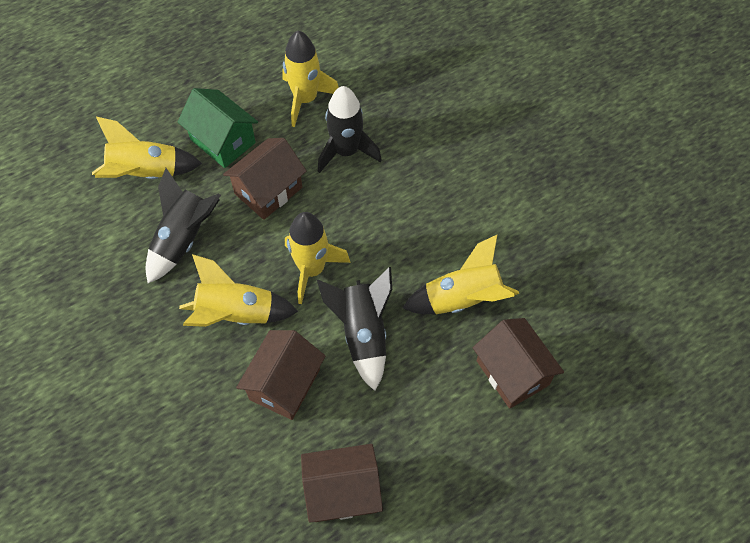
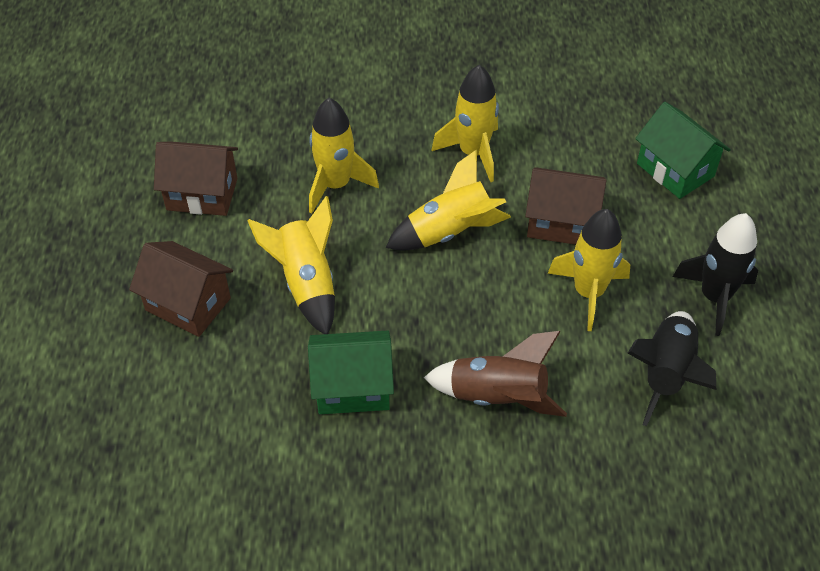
black rocket: [146,168,221,283] [317,267,392,391] [318,86,382,173] = 3 -> [628,311,716,427] [673,213,758,336] = 2
brown house: [223,138,306,220] [236,330,325,420] [301,444,383,523] [473,318,564,409] = 4 -> [129,241,233,337] [154,141,238,216] [525,167,607,245] = 3
brown rocket: none = 0 -> [424,331,567,417] = 1
green house: [178,88,258,168] = 1 -> [308,330,394,414] [635,102,731,199] = 2

